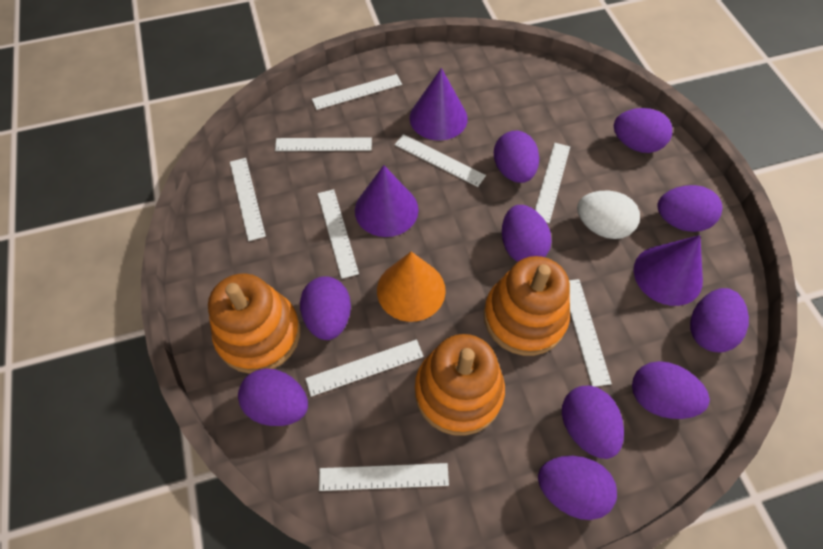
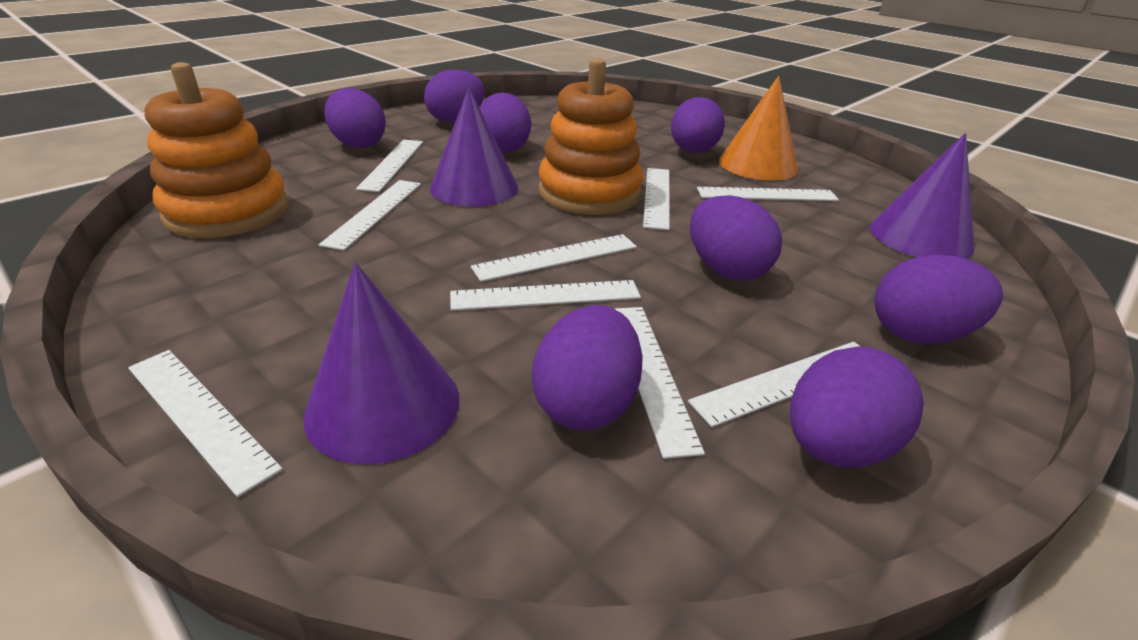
orange stacking toy: [208,273,300,374] [415,334,505,436] [484,256,570,356] = 3 -> [145,62,289,238] [538,58,643,215] = 2
purple egg: [238,368,308,426] [300,276,351,340] [494,130,539,183] [502,205,552,262] [538,456,617,520] [562,385,624,459] [614,108,672,153] [632,361,710,419] [657,185,722,232] [690,288,749,352] = 10 -> [324,88,386,148] [424,70,485,123] [480,92,531,153] [532,305,643,430] [671,97,725,153] [690,195,782,281] [790,346,924,467] [874,254,1003,344] = 8
white egg: [577,191,640,239] = 1 -> none = 0

